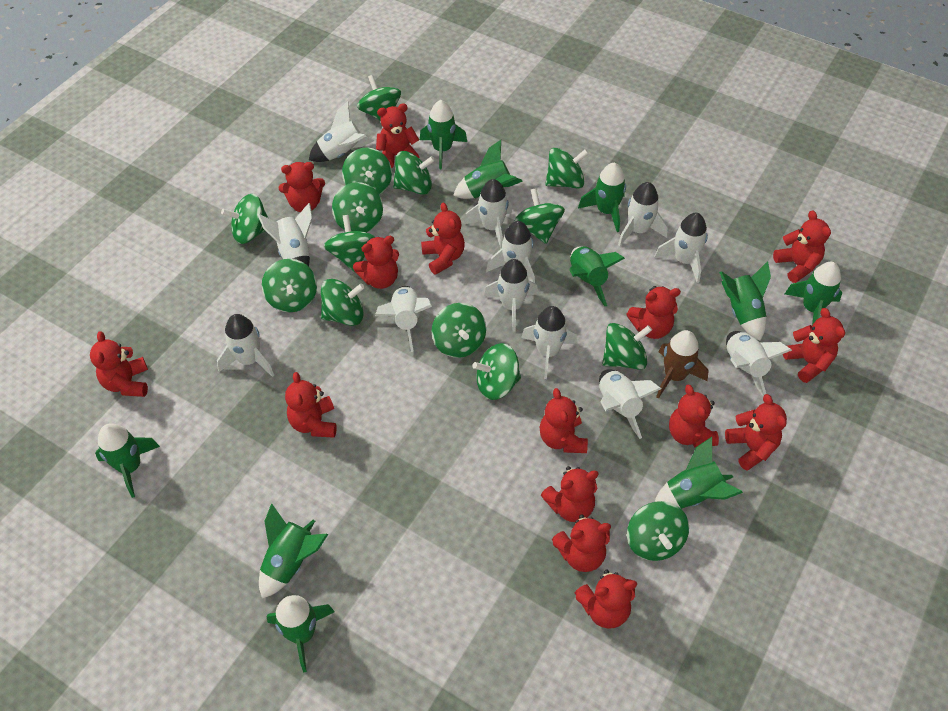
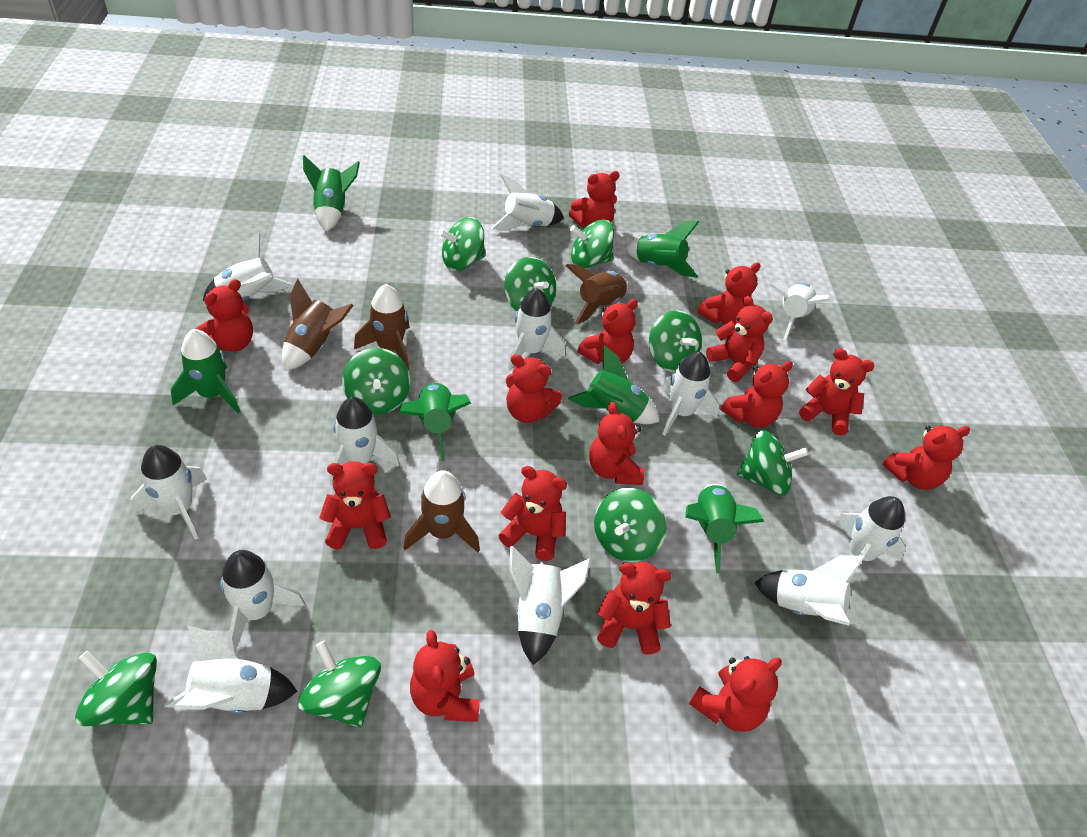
brown rocket: [656,330,708,399] = 1 -> [282,279,354,371] [354,284,410,370] [403,470,480,552] [566,264,628,324] = 4
green rocket: [95,423,160,498] [259,503,329,598] [267,595,335,673] [420,100,467,169] [453,140,523,199] [569,246,625,306] [578,163,626,232] [655,437,743,509] [719,261,771,341] [785,262,842,325] = 10 -> [170,329,240,414] [303,155,360,231] [399,383,471,461] [568,345,660,424] [626,221,699,278] [685,484,764,574] = 6
green spinning top: [221,194,268,244] [262,259,317,312] [321,279,365,326] [324,215,375,272] [332,182,383,232] [342,147,392,195] [357,75,401,121] [393,151,435,195] [431,303,486,358] [473,343,521,400] [514,188,565,244] [546,148,589,188] [602,323,652,370] [627,501,689,561] = 14 -> [75,651,157,726] [298,641,381,728] [342,348,410,414] [439,217,485,271] [504,257,556,311] [570,220,614,268] [594,488,666,562] [649,310,702,372] [737,430,809,496] = 9

